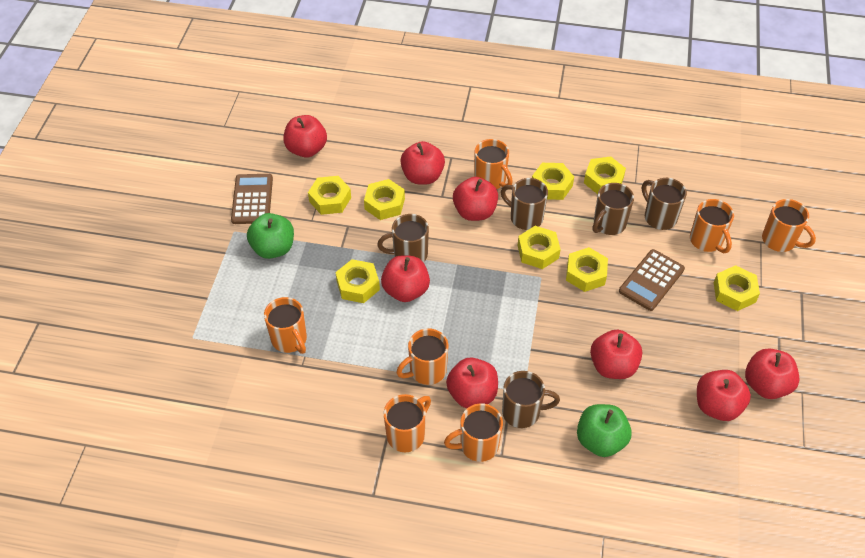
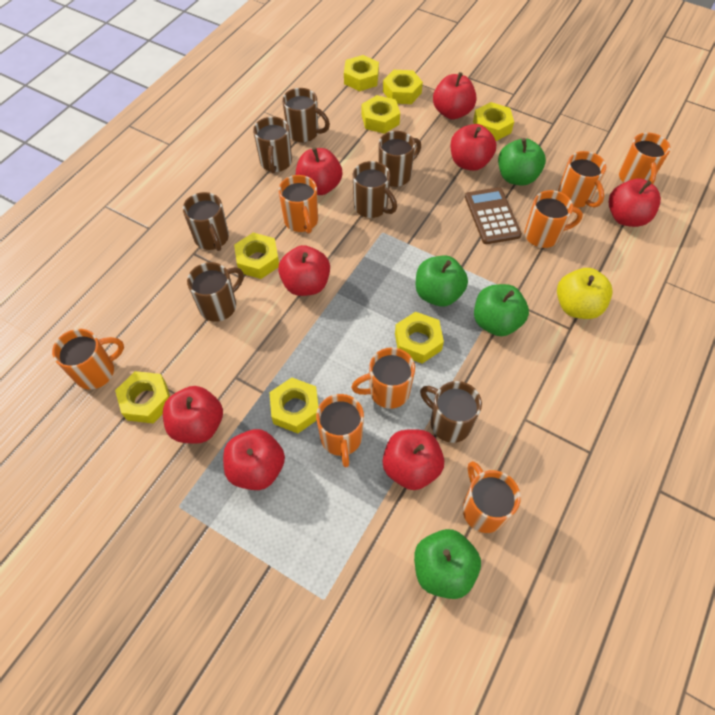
brown calculator: [231,174,273,224] [619,249,685,311] = 2 -> [465,187,522,244] = 1
brown mug: [377,214,429,263] [501,178,548,230] [502,371,560,428] [593,183,634,235] [642,178,687,230] = 5 -> [183,192,229,251] [187,262,244,322] [253,117,292,173] [282,88,330,142] [353,161,397,218] [379,131,421,187] [420,381,482,443] = 7
green apple: [247,213,294,259] [577,404,632,457] = 2 -> [414,529,481,599] [416,255,468,306] [474,284,529,336] [498,138,546,186] = 4
orange mug: [264,297,307,354] [384,394,431,452] [396,329,448,385] [444,403,503,462] [474,139,513,189] [690,199,734,253] [762,199,816,252] = 7 -> [52,329,124,390] [278,175,318,234] [316,394,364,467] [351,347,415,409] [463,461,521,533] [525,190,583,248] [558,151,606,208] [619,132,670,184] = 8
yellow apple: none = 0 -> [557,268,613,319] = 1

